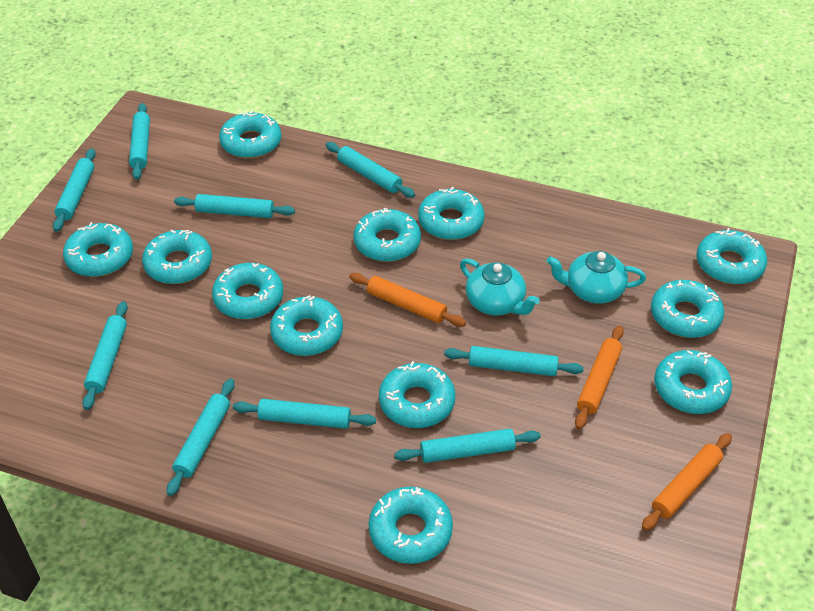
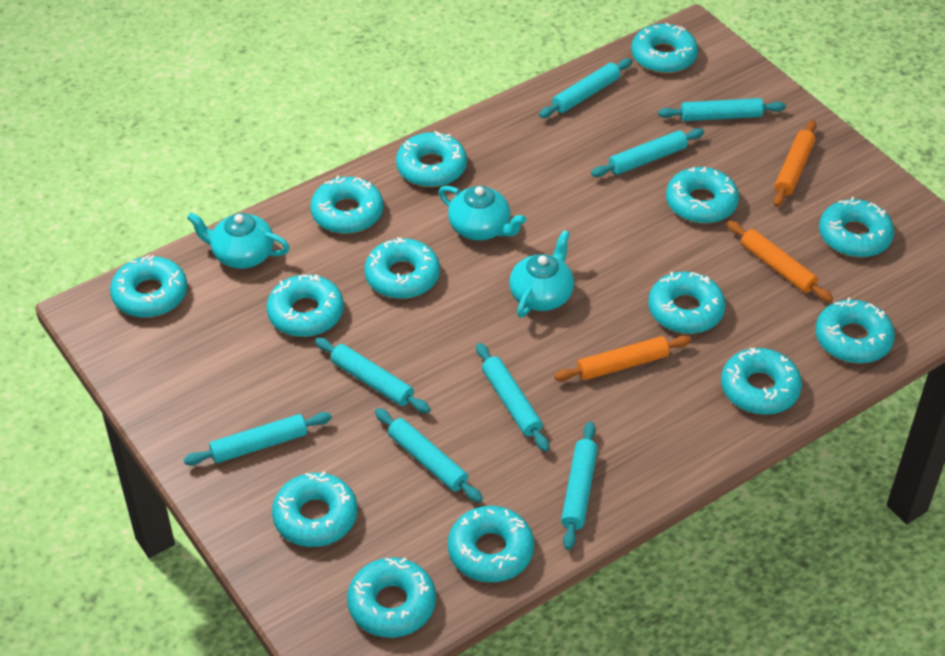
turquoise donut: [63,222,133,277] [142,230,212,284] [212,263,283,319] [219,110,281,158] [270,295,343,356] [354,208,421,262] [368,487,453,564] [379,361,456,428] [418,187,484,240] [651,280,724,338] [654,350,732,414] [696,228,767,284] = 12 -> [110,255,187,318] [267,274,344,337] [272,471,357,547] [310,176,383,234] [347,557,436,638] [365,237,440,299] [396,131,467,187] [448,506,534,582] [631,23,698,74] [648,272,726,334] [666,167,739,224] [721,348,802,415] [815,297,895,364] [819,197,894,257] = 14
turquoise rolling pin: [53,148,96,232] [82,301,128,410] [129,103,150,180] [167,378,235,496] [174,194,295,218] [233,399,376,429] [326,142,415,198] [394,429,541,463] [444,346,584,376] = 9 -> [184,412,332,466] [315,337,431,413] [375,408,483,503] [476,343,549,452] [539,58,633,118] [561,421,598,550] [591,128,704,177] [658,98,786,121] = 8
turquoise teapot: [460,259,540,315] [547,251,646,304] = 2 -> [187,213,290,269] [439,186,526,240] [509,230,574,318] = 3

